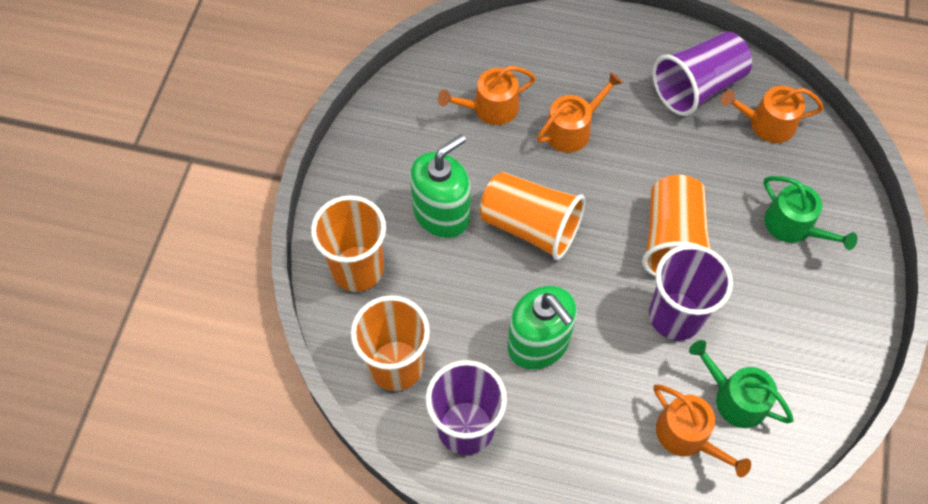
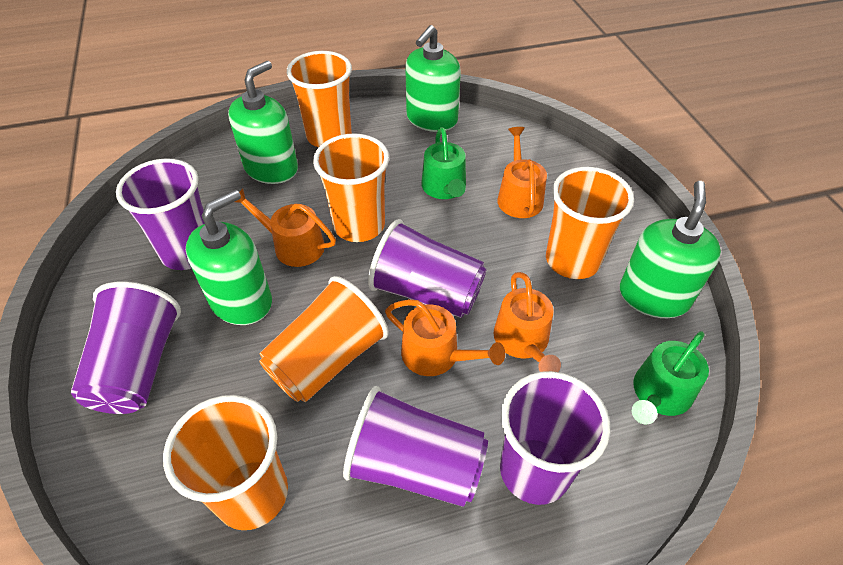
green soap dispenser: [410,134,471,238] [507,286,577,370] = 2 -> [186,190,272,325] [228,61,298,184] [405,25,461,132] [620,181,721,318] = 4
orange cup: [311,195,386,292] [351,295,430,391] [479,172,586,260] [642,175,711,277] = 4 -> [163,395,288,530] [259,276,389,402] [287,51,352,147] [313,133,389,242] [546,167,634,279] = 5
purple cup: [426,360,507,455] [649,244,733,340] [652,31,752,116] = 3 -> [71,281,181,414] [116,158,204,270] [343,386,488,507] [368,219,486,318] [500,371,610,505] = 5

